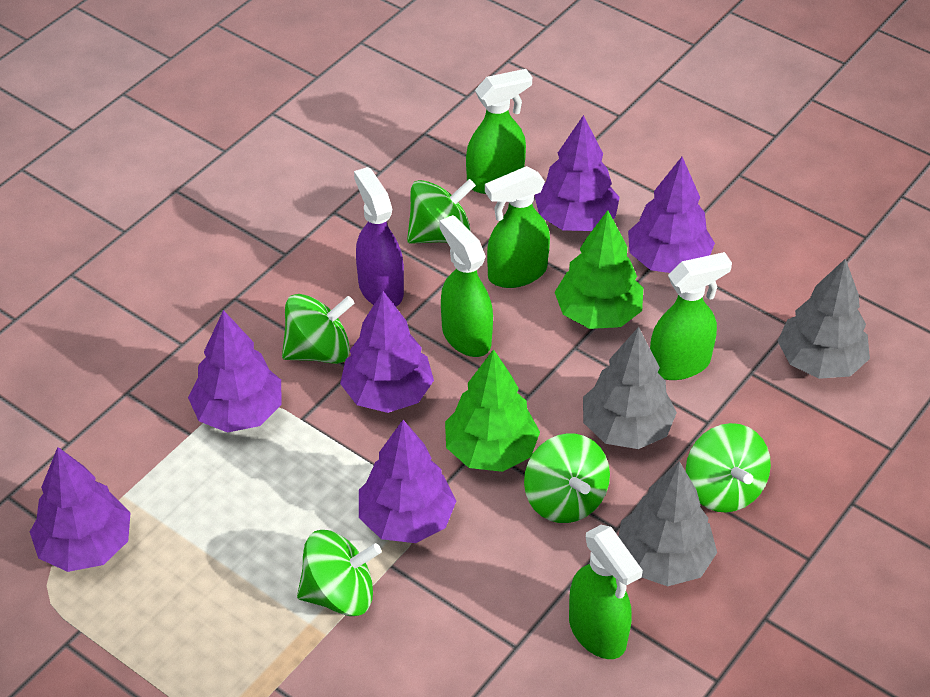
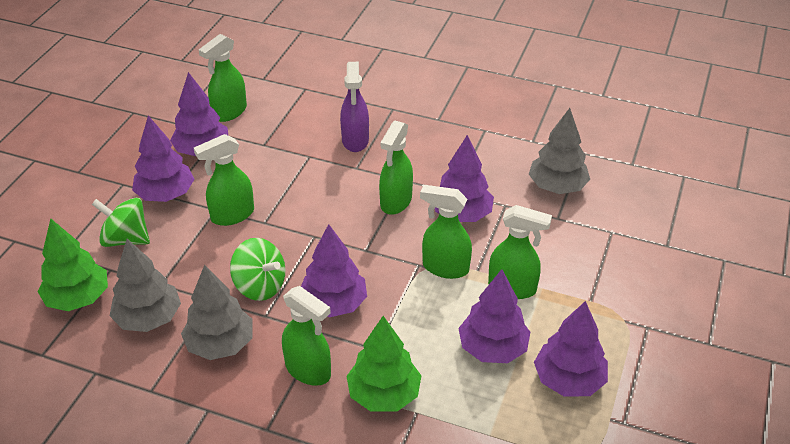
green spinning top: [282,294,354,364] [297,530,382,616] [407,179,476,244] [524,433,610,523] [686,423,771,513] = 5 -> [92,198,150,247] [230,238,285,301] = 2
green spray bottle: [439,215,493,357] [466,69,532,194] [485,166,550,288] [569,525,643,659] [650,252,732,380] = 5 -> [194,134,254,226] [199,34,247,122] [282,286,331,386] [379,121,413,215] [420,185,472,279] [488,205,552,299] = 6

